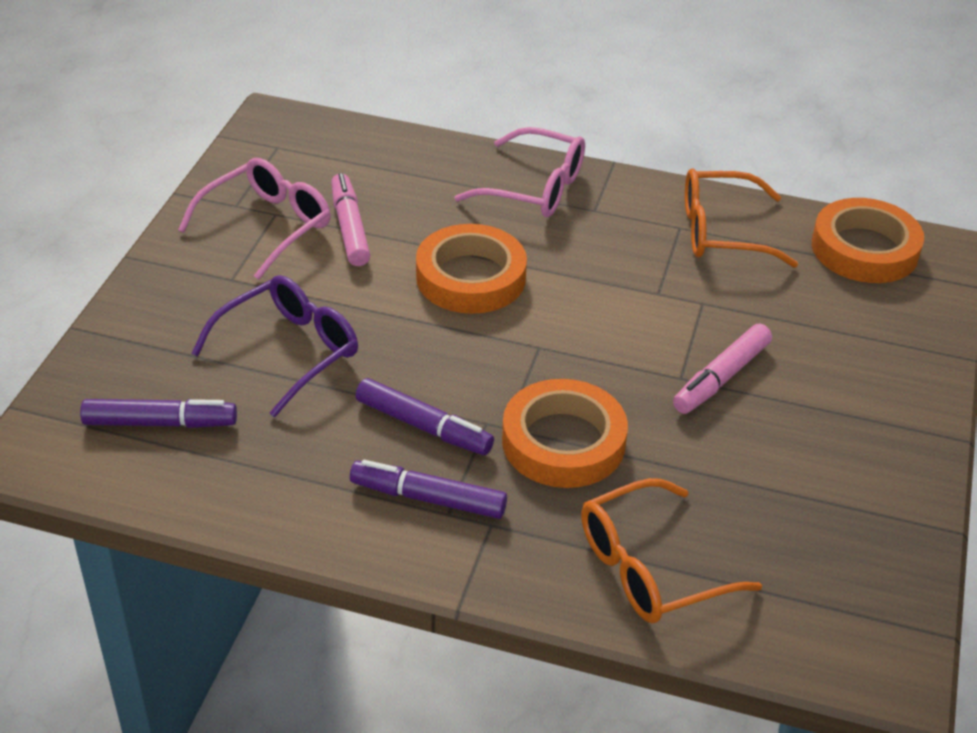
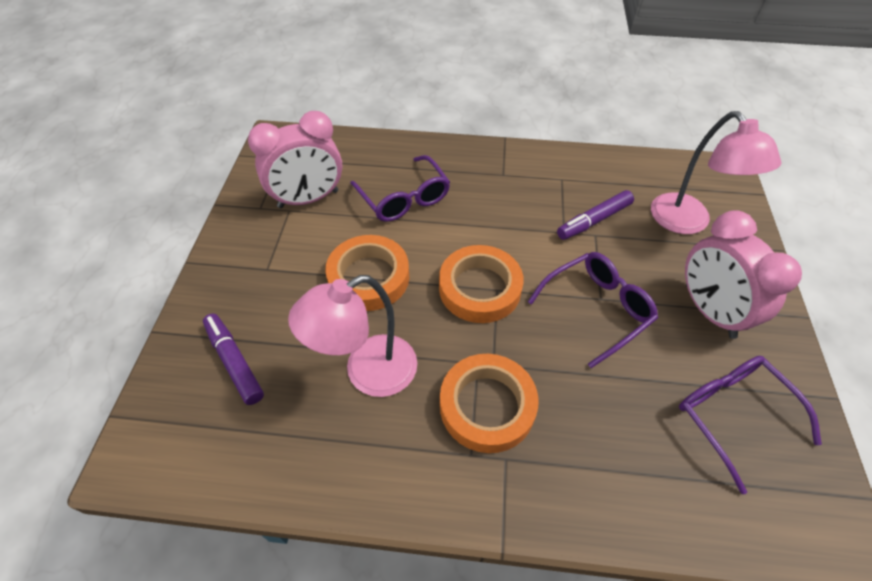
orange glasses: [581,478,762,623] [685,168,798,268] = 2 -> none = 0
pink clock: none = 0 -> [248,111,342,208] [685,210,802,339] = 2
pink glasses: [178,158,331,280] [454,127,585,217] = 2 -> none = 0
pink lamp: none = 0 -> [288,275,417,397] [651,111,782,234] = 2
pink marker: [331,173,370,266] [673,324,772,414] = 2 -> none = 0
purple glasses: [191,275,358,417] = 1 -> [350,155,450,222] [528,252,658,368] [679,356,822,494] = 3
purple marker: [80,399,237,428] [350,460,507,519] [356,378,494,455] = 3 -> [203,314,264,405] [557,190,634,240] = 2

